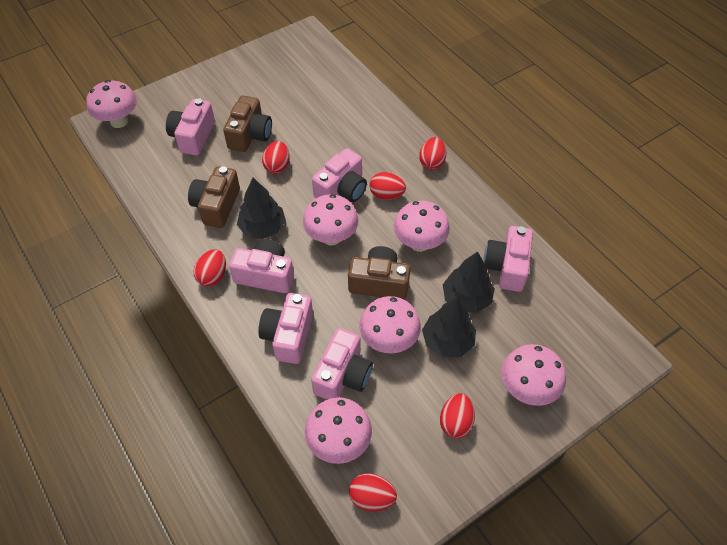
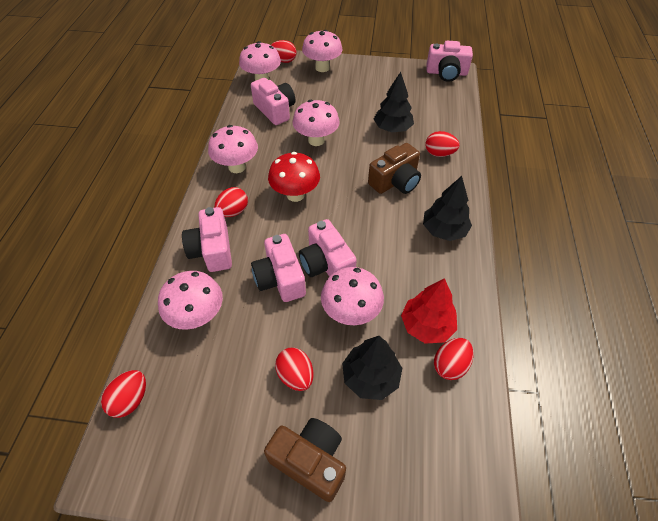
brown camera: [188,166,240,228] [223,95,272,152] [348,246,410,300] = 3 -> [264,418,346,502] [368,143,421,194] = 2
pink camera: [166,98,215,156] [229,239,294,293] [258,293,313,364] [311,328,373,400] [312,148,367,202] [483,226,533,292] = 6 -> [182,207,232,272] [251,78,295,125] [251,234,306,302] [299,219,357,277] [427,41,473,82] = 5
red mushroom: none = 0 -> [268,152,320,202] = 1
red tree: none = 0 -> [401,278,457,344] = 1

